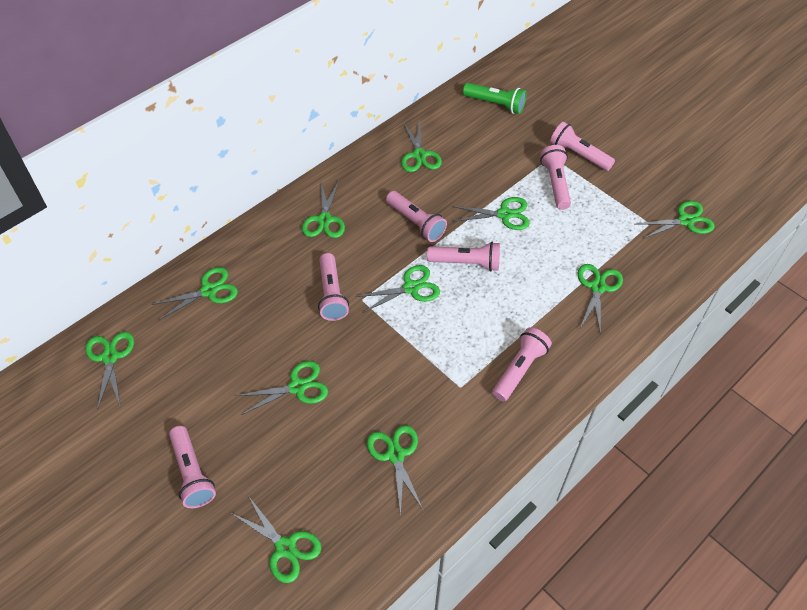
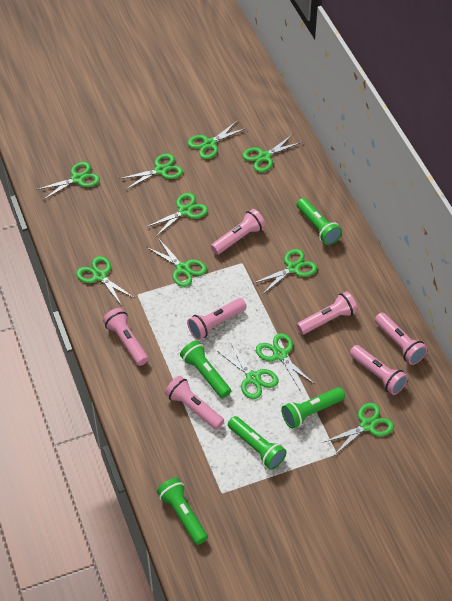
green flashlight: [463,83,526,114] = 1 -> [157,478,208,545] [180,340,231,398] [228,416,287,470] [281,387,345,429] [297,198,342,245] = 5

